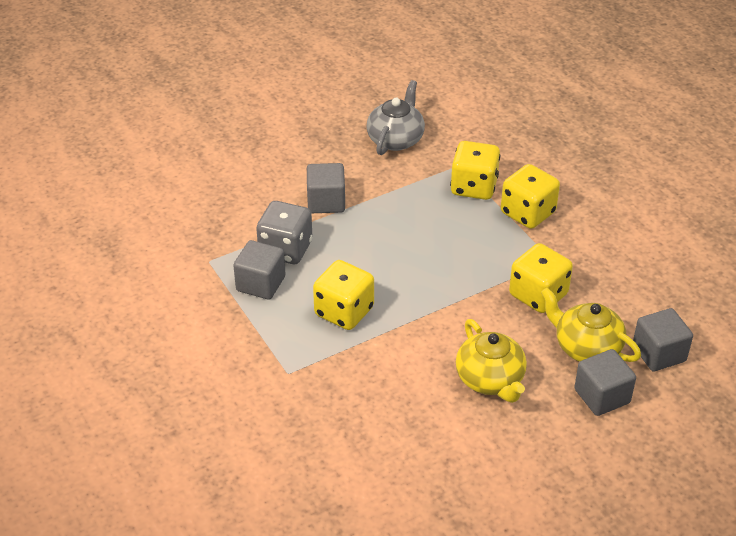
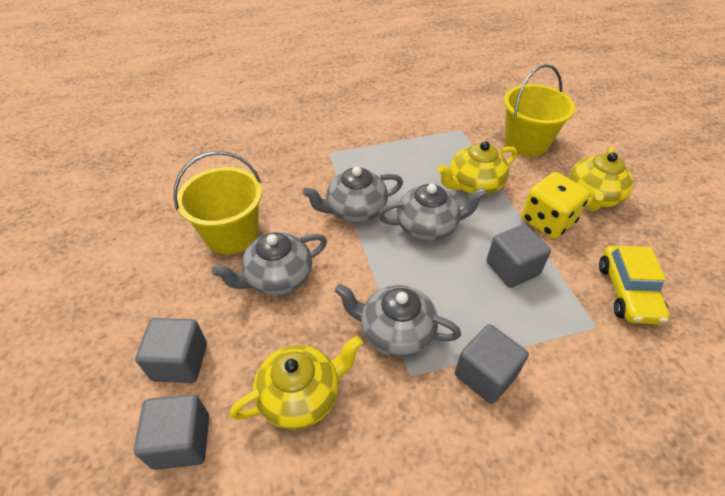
grey dice: [256,201,312,264] = 1 -> none = 0
grey teapot: [367,80,425,155] = 1 -> [212,232,327,295] [302,167,403,223] [334,284,461,358] [378,184,487,241] = 4
yellow bucket: none = 0 -> [173,151,262,255] [504,64,575,157] = 2
yellow car: none = 0 -> [599,246,670,324] = 1
yellow dice: [313,260,374,330] [450,141,500,200] [501,164,560,229] [509,243,573,313] = 4 -> [521,172,590,239] = 1
yellow teapot: [456,319,527,403] [541,288,641,362] = 2 -> [230,336,363,430] [437,141,517,195] [569,147,634,212] = 3

